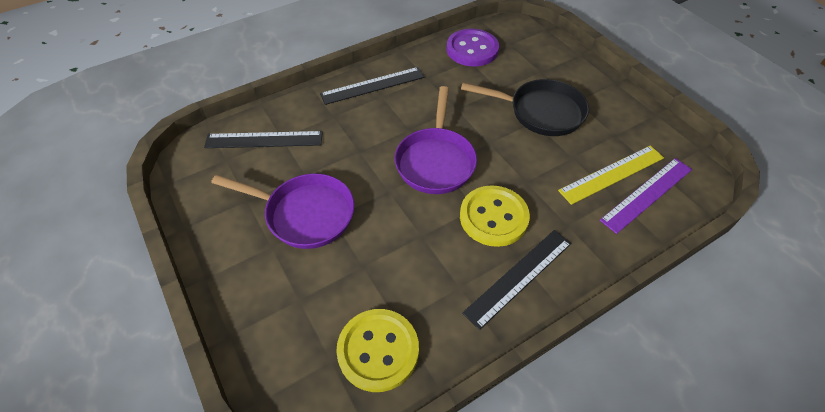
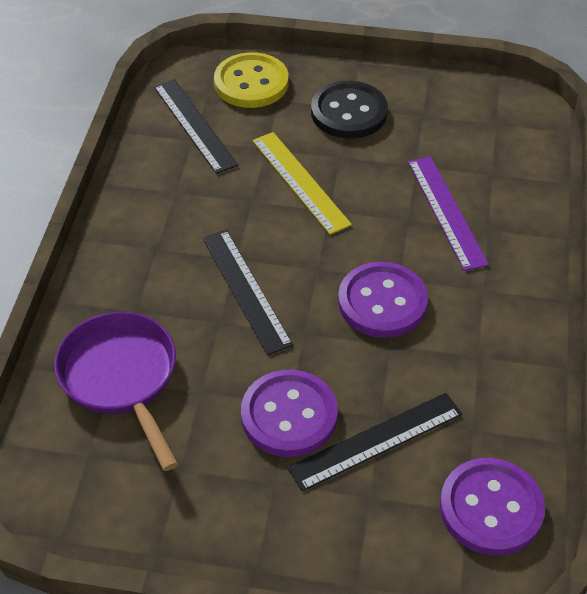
black button: none = 0 -> [311,81,388,139] = 1
black pan: [461,79,589,136] = 1 -> none = 0
purple button: [446,29,499,67] = 1 -> [241,370,338,457] [338,262,428,338] [440,458,545,556] = 3
purple pan: [211,173,355,249] [394,86,477,194] = 2 -> [54,312,178,471] = 1
yellow button: [336,309,419,392] [460,185,530,247] = 2 -> [214,52,289,108] = 1

